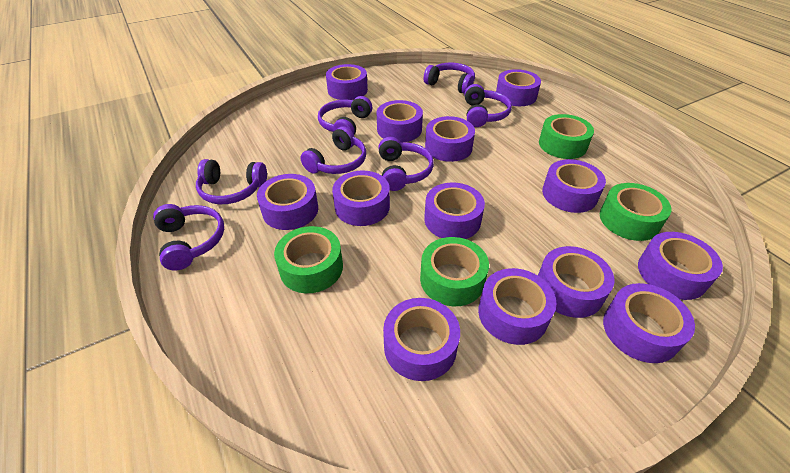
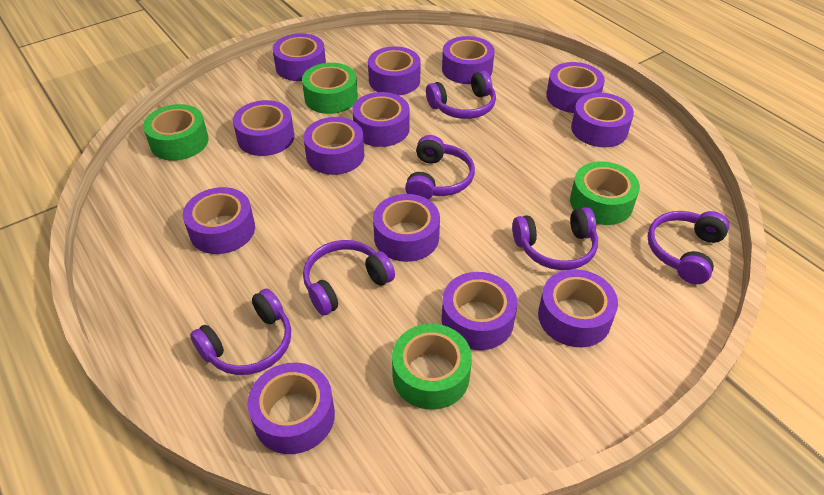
purple headphones: [153,204,224,271] [196,159,267,204] [300,126,366,174] [318,96,372,134] [378,137,434,191] [424,62,475,94] [464,84,512,127] = 7 -> [190,288,291,375] [303,240,395,315] [405,135,475,200] [426,71,496,119] [512,207,598,270] [647,211,730,284] = 6

